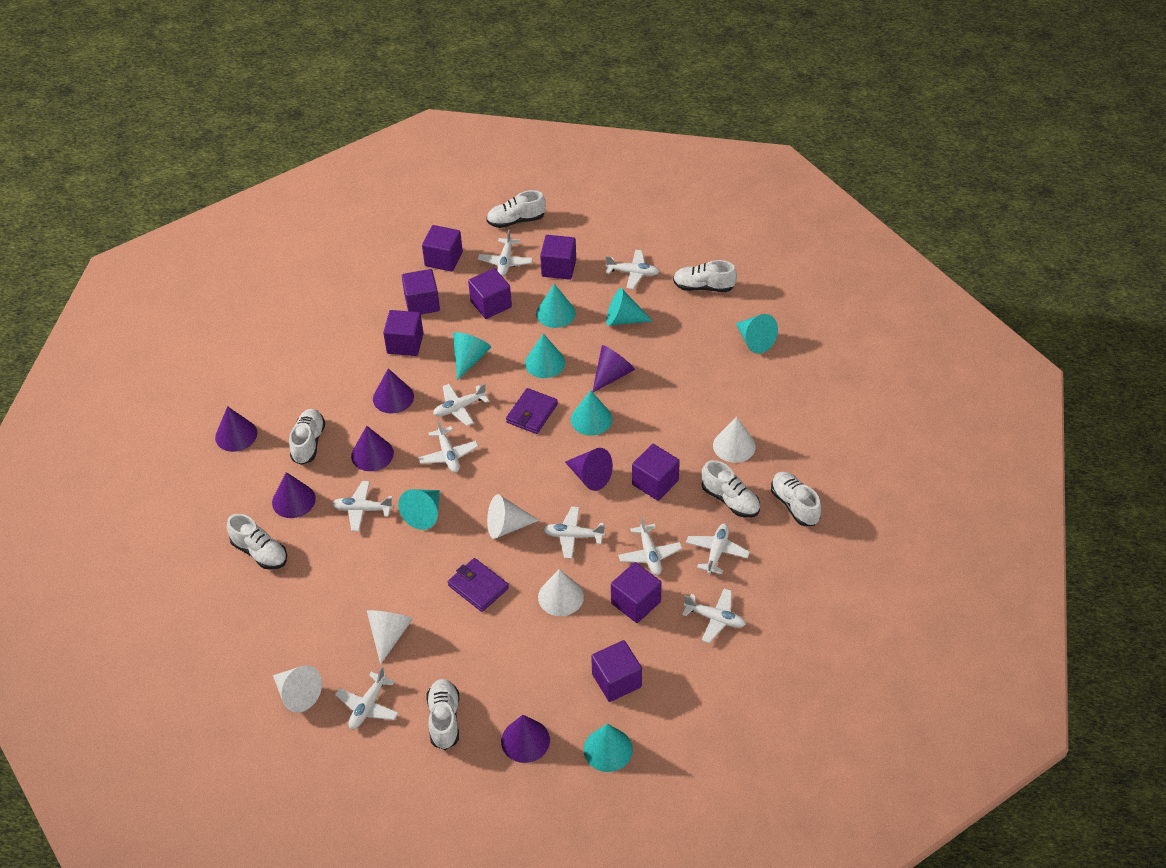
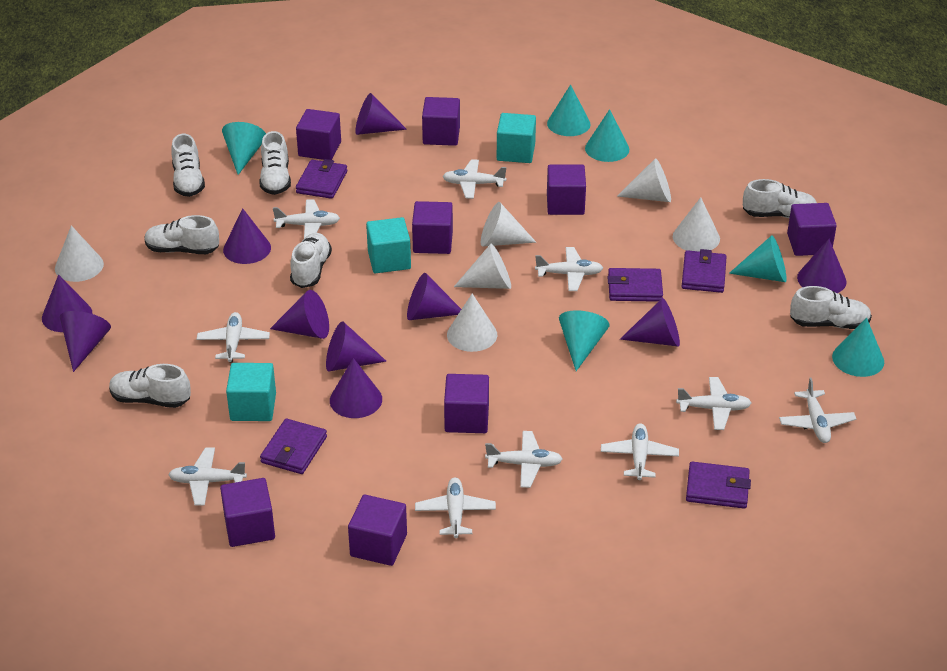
purple cone: [215,406,257,452] [272,472,316,518] [351,426,394,471] [373,368,414,414] [501,715,550,763] [565,448,613,491] [592,345,635,392] = 7 -> [42,274,92,332] [60,311,111,372] [223,208,271,264] [270,290,329,339] [326,321,387,371] [330,358,382,418] [355,93,407,135] [407,273,461,320] [620,298,680,347] [797,239,847,293] = 10
purple wallet: [448,558,509,612] [506,388,558,434] = 2 -> [260,419,327,474] [296,159,347,199] [608,268,663,302] [681,249,727,293] [686,462,751,509] = 5
turquoise cone: [398,489,440,530] [453,332,491,381] [525,333,565,378] [536,284,576,328] [571,390,612,436] [584,724,633,772] [606,288,653,326] [736,314,778,353] = 8 -> [222,122,266,175] [547,85,591,136] [559,310,609,371] [585,109,629,162] [729,235,787,282] [832,318,884,377] = 6
turquoise cube: none = 0 -> [226,363,276,421] [366,217,411,273] [497,113,536,163] = 3
white cone: [273,665,322,713] [367,610,413,664] [487,494,539,539] [538,569,584,616] [713,417,756,463] = 5 -> [55,226,104,282] [447,294,497,352] [454,244,511,289] [481,202,536,246] [617,158,671,202] [673,197,720,252] = 6

